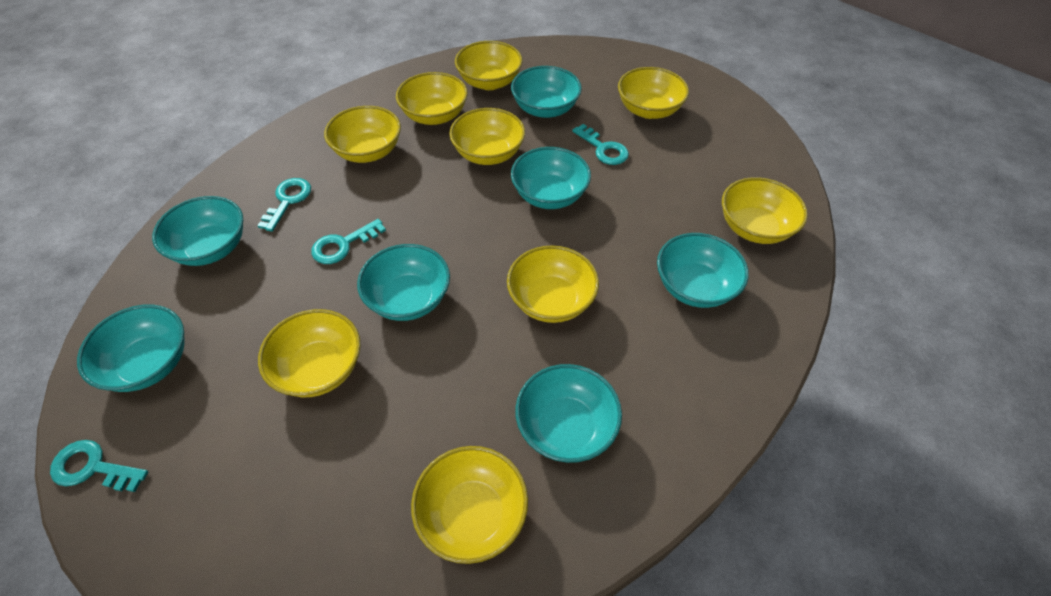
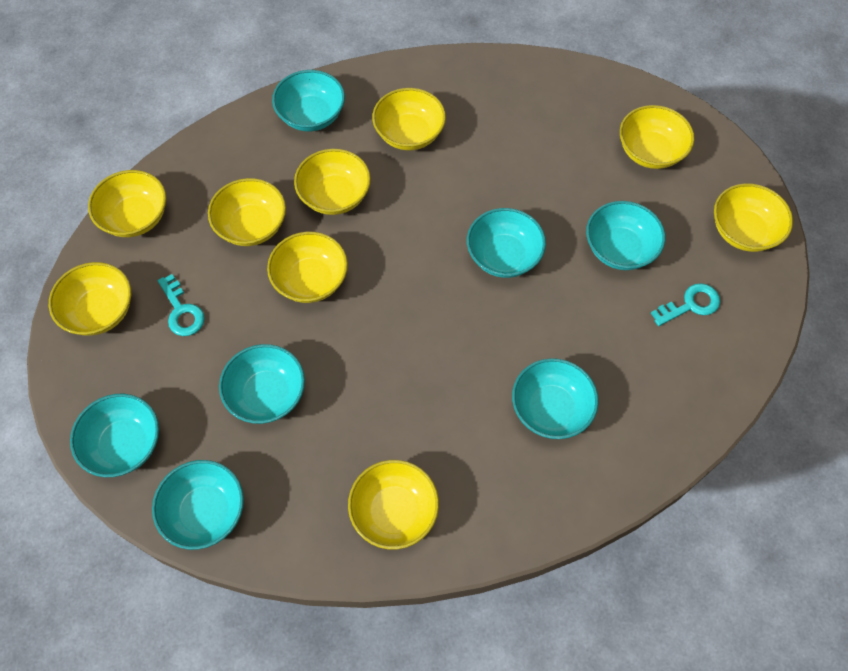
turquoise key: [50,440,148,492] [257,178,311,232] [311,219,386,264] [572,124,629,165] = 4 -> [158,274,205,336] [651,283,720,326] = 2

